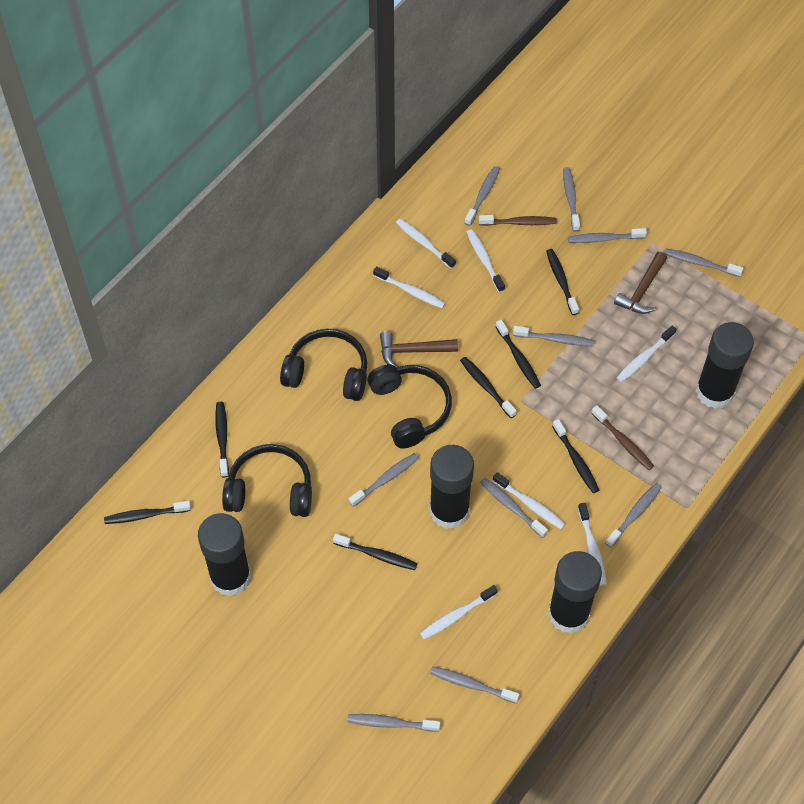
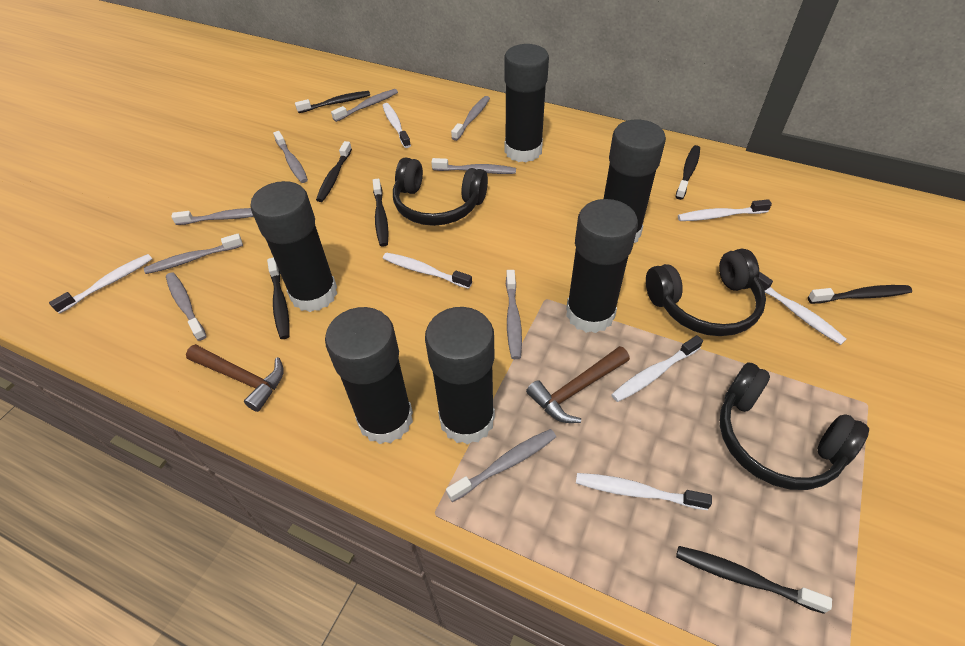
black glue stick: [198,513,251,597] [430,445,474,529] [548,551,602,634] [696,322,754,409] = 4 -> [250,181,337,312] [325,307,413,444] [425,307,495,445] [504,44,549,162] [566,199,638,333] [604,120,666,243] = 6
brown toothbrush: [479,215,557,226] [591,405,654,470] = 2 -> none = 0
grey toothbrush: [347,714,440,732] [349,453,419,507] [430,666,519,703] [465,166,500,226] [480,477,548,538] [513,326,594,346] [563,167,580,232] [568,228,647,243] [605,483,662,548] [664,248,743,277] = 10 -> [144,234,243,274] [166,272,206,341] [171,208,254,225] [273,131,308,183] [331,89,398,122] [431,158,516,174] [446,429,556,502] [451,96,490,141] [506,270,522,359] = 9

